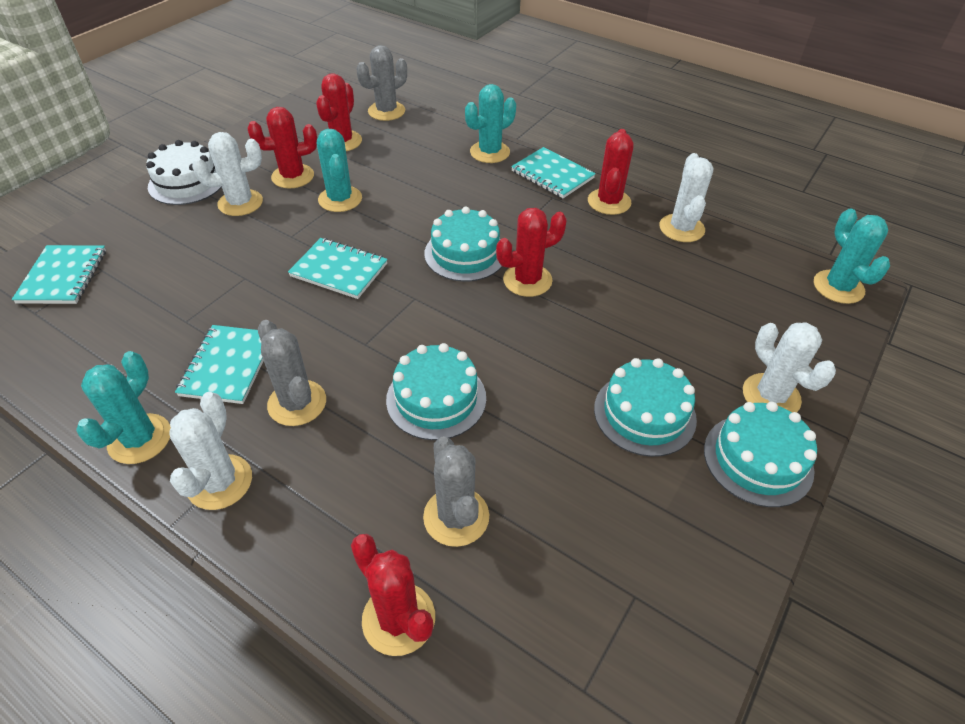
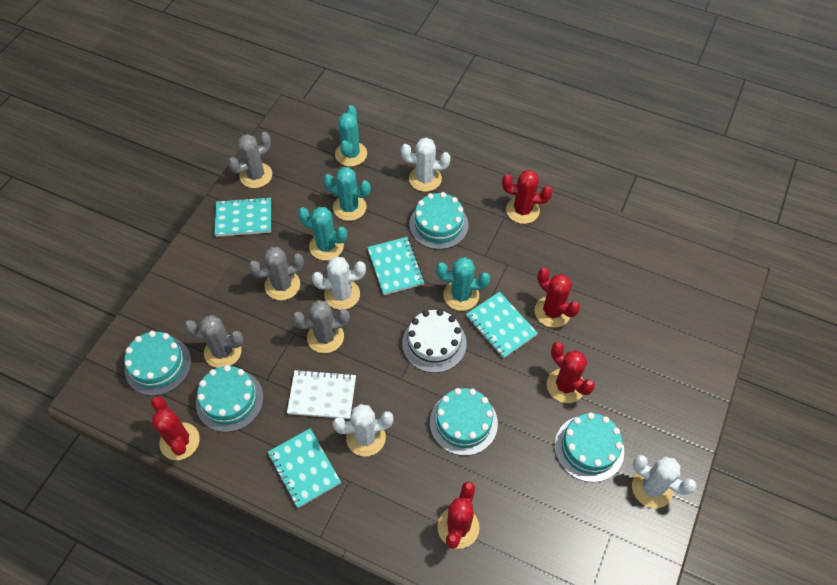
grey cactus: [258,320,326,426] [356,45,407,121] [423,436,489,547] = 3 -> [184,315,244,368] [228,132,272,188] [248,247,304,300] [292,300,350,353] = 4
turquoise cake: [386,343,486,440] [424,207,502,282] [594,358,697,457] [704,402,817,507] = 4 -> [124,331,191,396] [196,365,264,432] [409,192,468,250] [430,388,498,456] [555,412,624,482] = 5
white notebook: none = 0 -> [287,370,356,419] = 1

